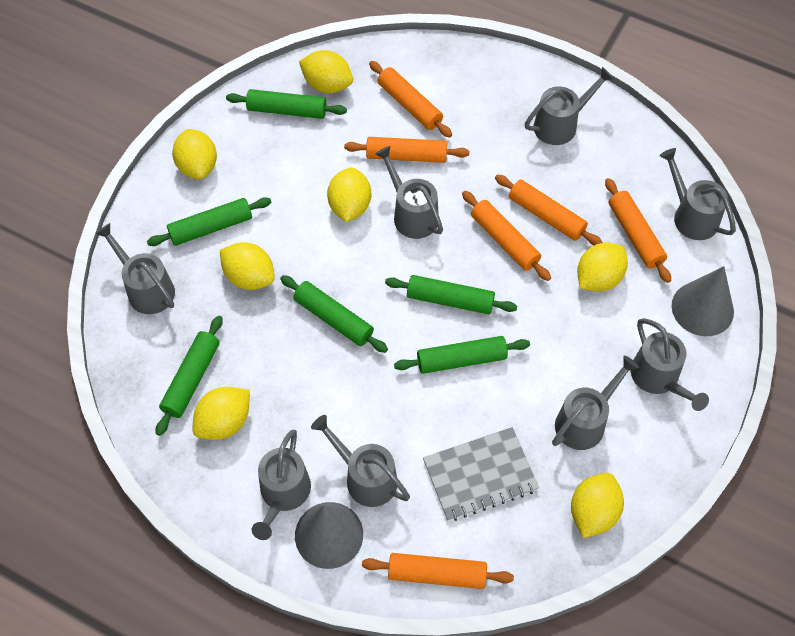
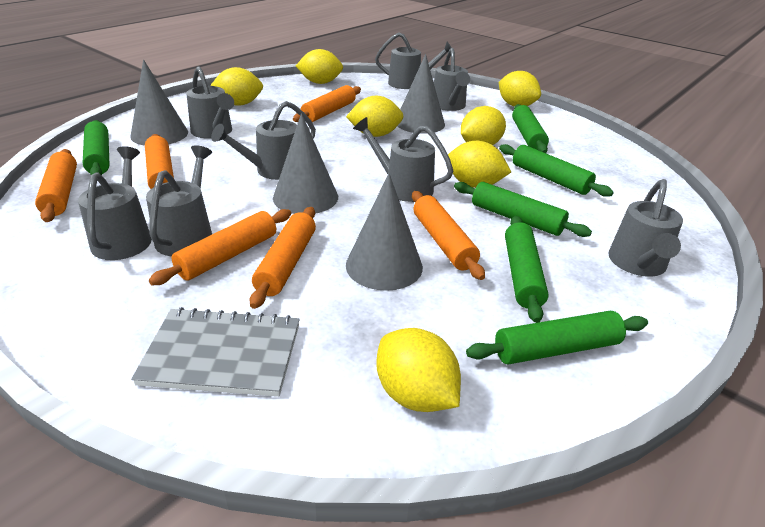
grey cone: [295,502,363,569] [672,266,734,336] = 2 -> [130,60,188,146] [273,113,338,214] [346,173,423,291] [397,54,445,134] = 4

